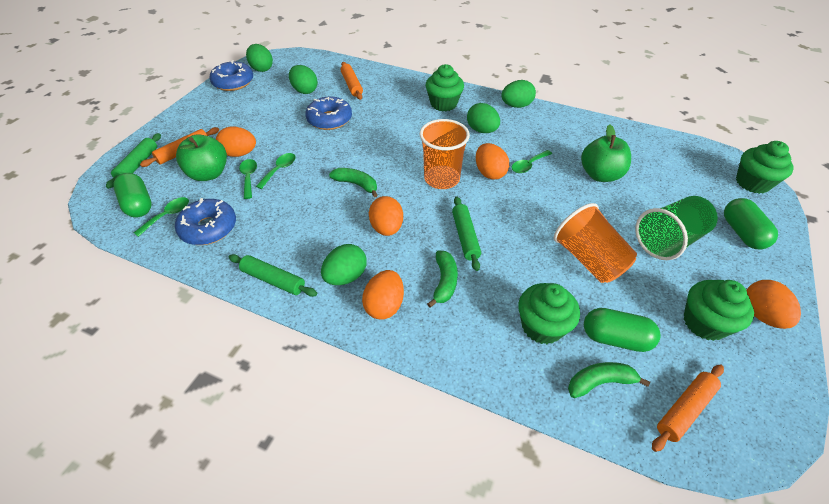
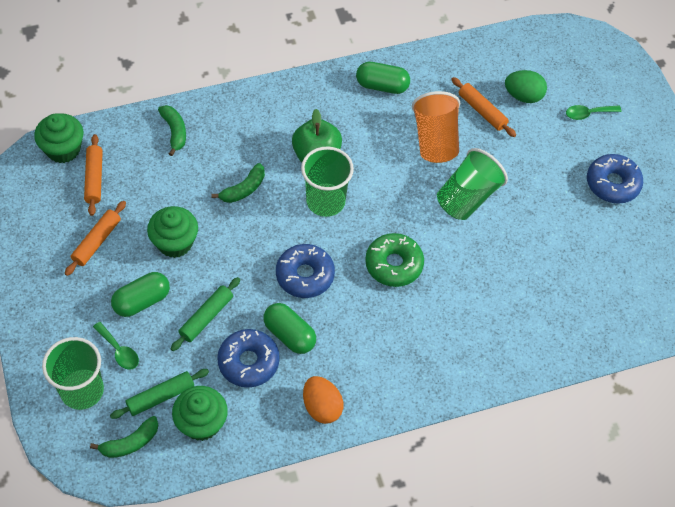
green apple: [176,134,227,181] [581,125,631,182] = 2 -> [292,109,342,162] = 1
green cup: [635,196,718,260] = 1 -> [42,337,104,410] [301,147,354,217] [437,148,508,220] = 3
green cupcake: [425,64,464,111] [518,283,580,344] [684,280,754,341] [736,141,794,194] = 4 -> [34,113,83,163] [147,206,198,258] [172,386,228,441] = 3
green donut: none = 0 -> [365,233,424,287] = 1
green egg: [246,44,273,72] [289,65,318,94] [321,244,367,285] [467,103,500,133] [501,80,536,108] = 5 -> [505,70,547,103] = 1
green rolling pin: [106,133,161,189] [229,254,317,297] [452,197,481,271] = 3 -> [110,369,209,419] [171,277,240,351] = 2
green spoon: [134,197,189,237] [239,159,257,199] [256,153,296,189] [511,150,552,173] = 4 -> [93,322,139,370] [566,105,622,120] = 2
orange cup: [420,119,470,189] [554,203,637,283] = 2 -> [412,91,460,163] = 1
orange egg: [216,126,256,157] [362,270,404,320] [369,196,403,236] [476,143,509,179] [746,280,801,329] = 5 -> [303,376,343,424] = 1

